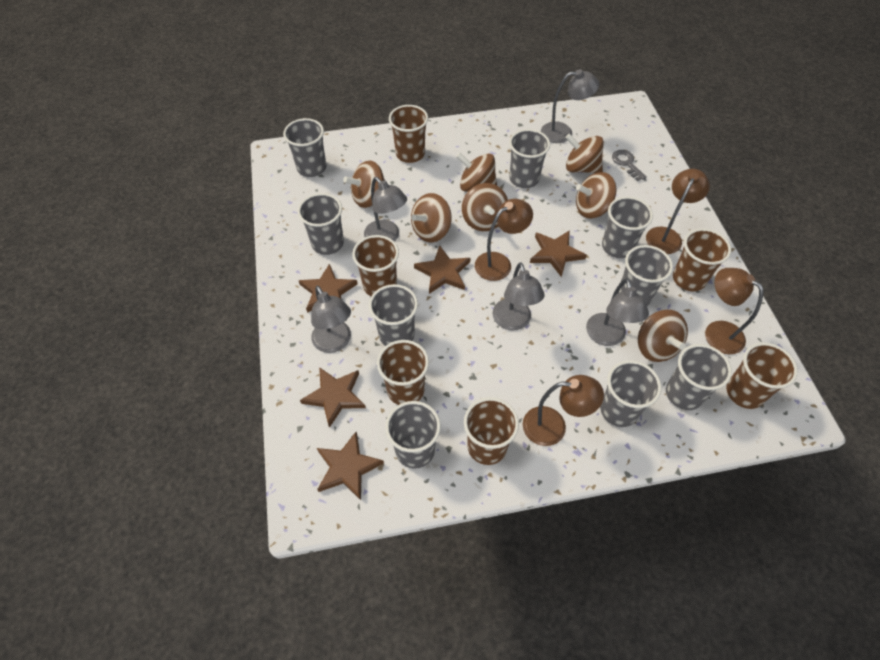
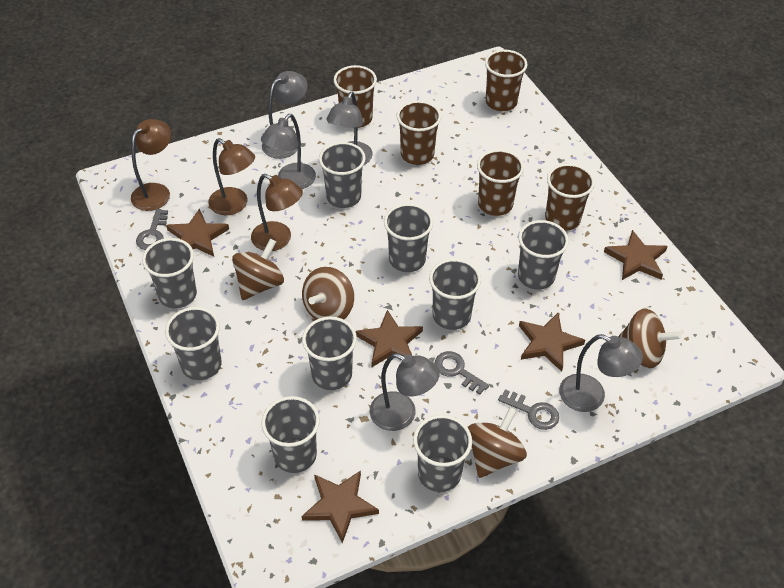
brown cup: [352,235,399,296] [377,340,429,405] [389,105,428,163] [464,397,519,465] [673,228,731,291] [726,343,798,409] = 6 -> [333,65,377,128] [396,101,441,165] [477,149,524,216] [485,50,527,111] [545,164,595,231] = 5
brown lamp: [475,199,533,281] [523,375,604,446] [646,169,710,254] [705,268,763,354] = 4 -> [131,119,171,211] [208,138,255,215] [251,174,303,251] = 3
brown spinning top: [343,161,385,208] [411,193,452,242] [456,153,497,192] [462,183,508,231] [565,134,604,173] [576,172,617,218] [638,310,688,362] = 7 -> [232,239,284,300] [302,267,354,320] [467,407,527,478] [618,308,682,368] = 4
grey key: [612,150,647,181] = 1 -> [136,209,168,250] [435,351,489,395] [498,389,559,430] = 3

